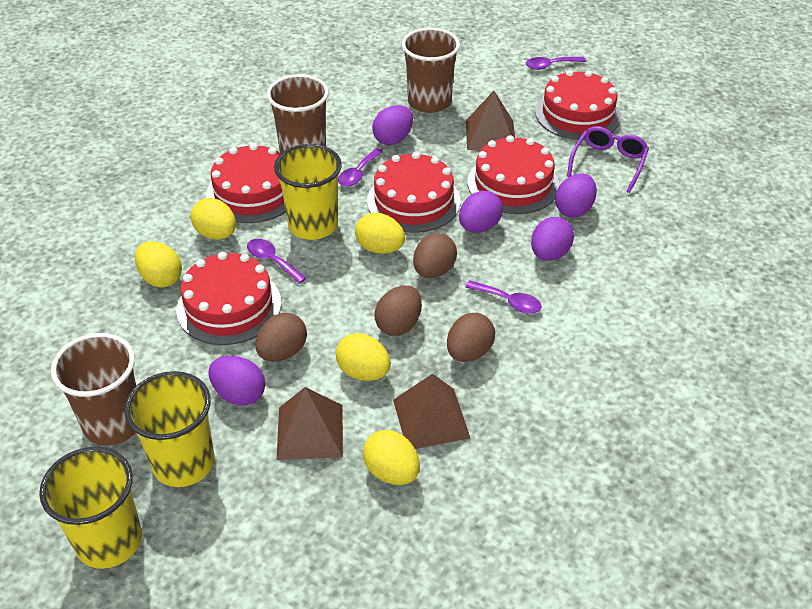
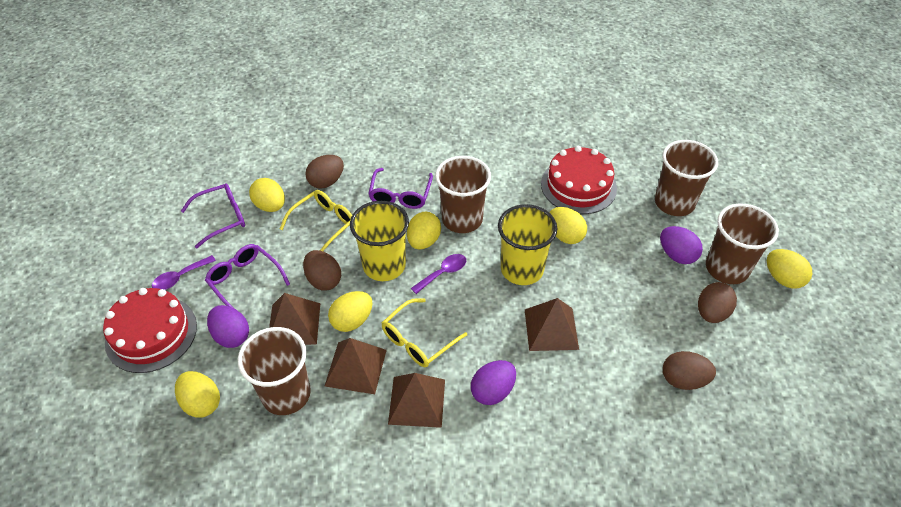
brown cup: [51,333,136,445] [266,74,329,153] [402,28,460,113] = 3 -> [238,327,311,415] [435,156,491,233] [655,140,718,216] [706,203,779,284] = 4
brown pyramid: [277,387,343,460] [393,374,470,449] [466,91,515,150] = 3 -> [269,293,320,345] [324,338,387,394] [388,373,445,428] [525,298,579,351] = 4
purple egg: [208,356,265,406] [372,105,413,145] [459,191,503,233] [531,217,574,261] [555,174,597,218] = 5 -> [207,305,249,348] [471,360,516,405] [660,226,703,264] = 3
purple glasses: [567,126,649,193] = 1 -> [181,183,245,248] [205,244,290,309] [368,168,433,209] = 3
purple spoon: [247,238,306,284] [338,148,383,187] [465,280,542,314] [526,57,586,70] = 4 -> [152,255,216,290] [411,254,466,294] = 2
red cake: [176,252,281,345] [206,143,286,223] [367,152,461,233] [467,135,559,214] [535,70,621,140] = 5 -> [103,288,197,373] [541,146,617,214] = 2
yellow cup: [39,447,142,569] [124,371,215,487] [274,144,342,240] = 3 -> [350,201,409,281] [498,204,557,285] = 2
yellow egg: [135,241,182,288] [191,198,236,240] [336,333,391,381] [355,213,405,254] [363,430,420,485] = 5 -> [175,371,220,418] [249,178,285,212] [328,291,372,332] [407,212,441,249] [549,207,587,244] [767,249,813,289] = 6
yellow glasses: none = 0 -> [280,190,352,251] [382,298,467,367] = 2

